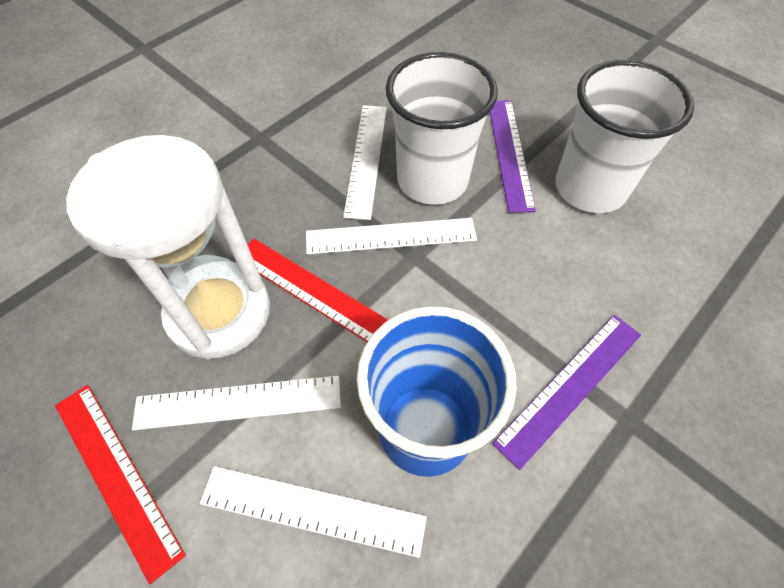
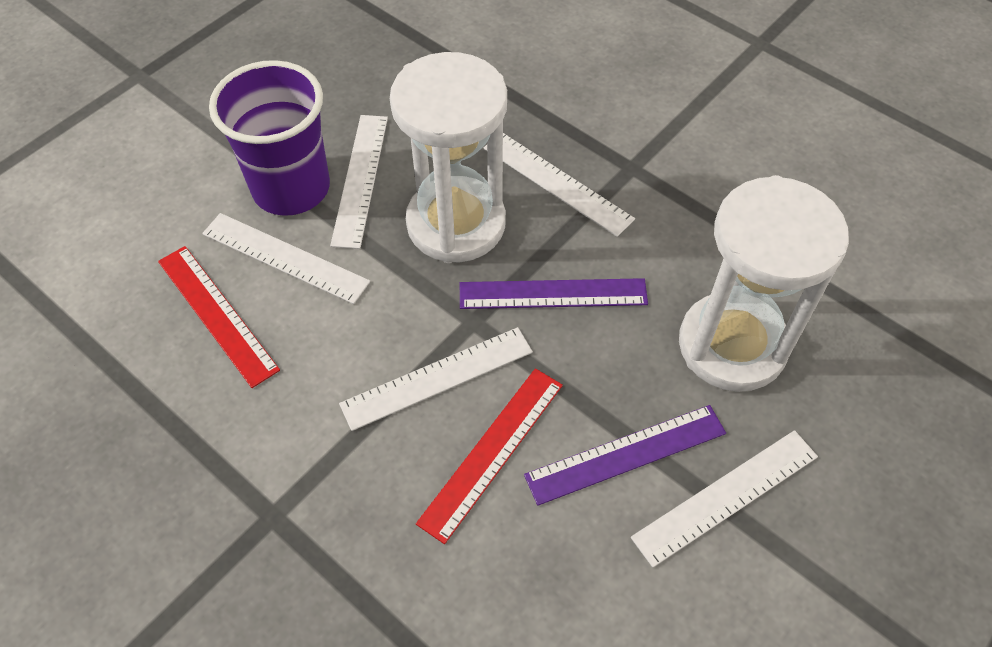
blue cup: [357,306,517,477] = 1 -> none = 0
purple cup: none = 0 -> [209,60,330,216] = 1
white cup: [386,52,498,205] [555,60,694,213] = 2 -> none = 0
white hourglass: [66,135,270,360] = 1 -> [390,52,507,263] [679,175,849,392] = 2
white ruler: [132,376,341,430] [200,466,427,558] [306,218,477,255] [343,105,387,220] = 4 -> [202,213,370,304] [330,115,388,249] [339,327,533,431] [484,133,635,237] [631,430,818,568] = 5

